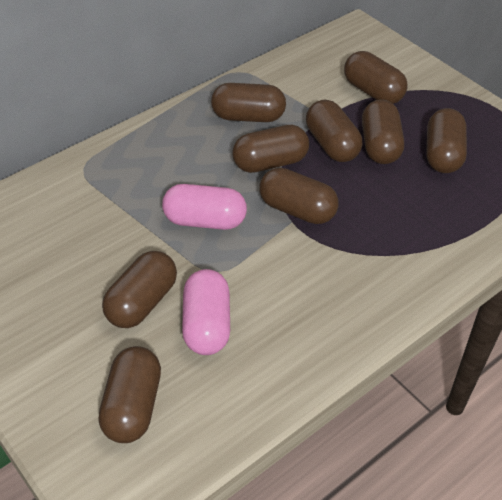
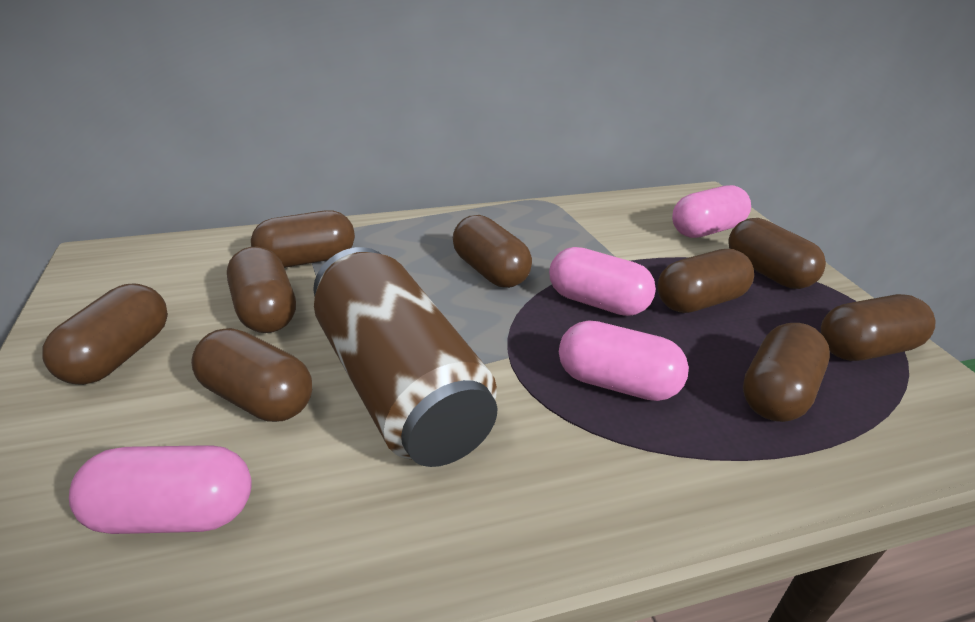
brown can: none = 0 -> [313,247,498,467] = 1
pink capsule: [162,184,247,230] [182,269,230,355] = 2 -> [69,445,252,534] [549,247,656,316] [559,320,689,401] [672,185,751,238] = 4

